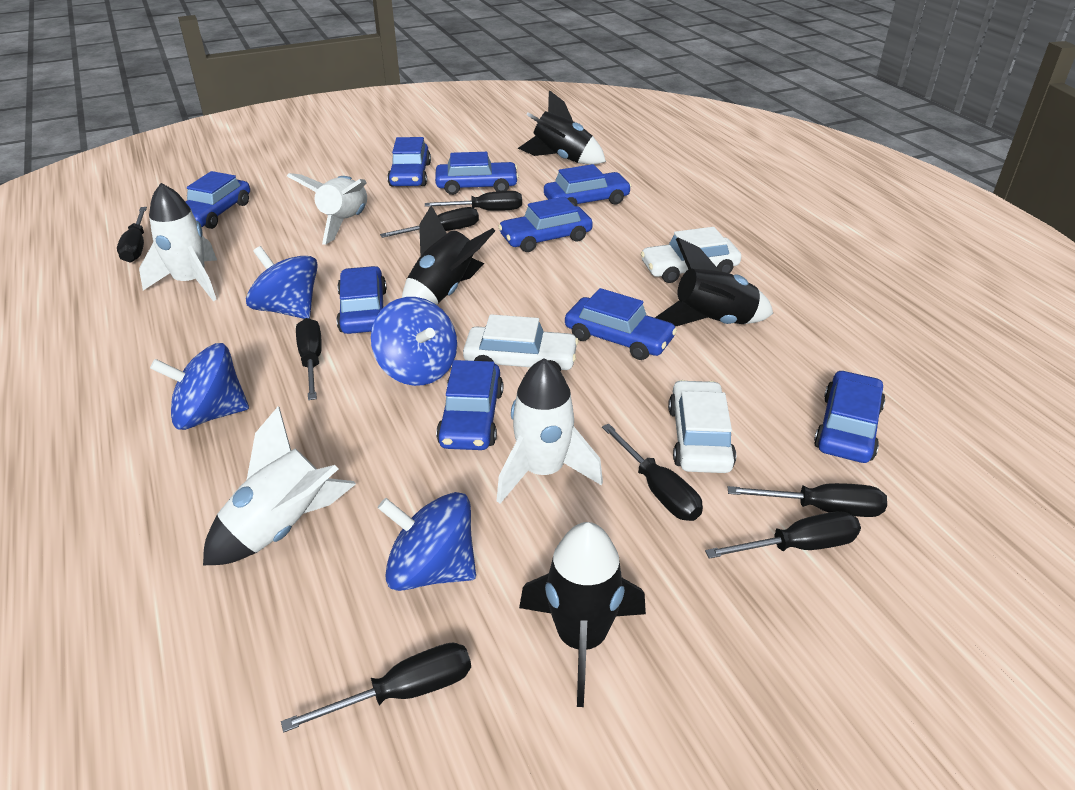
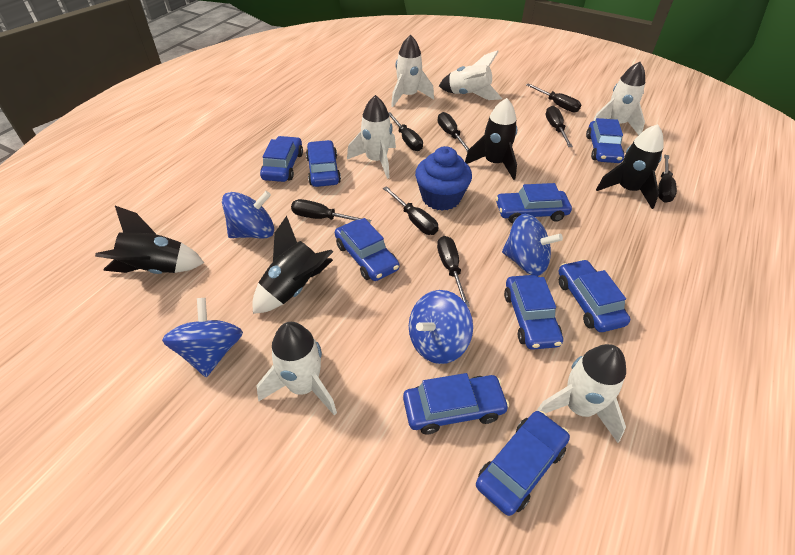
blue cupcake: none = 0 -> [415,146,472,211] = 1
white car: [463,314,579,371] [641,227,741,283] [668,380,736,473] = 3 -> none = 0
white rocket: [139,183,217,301] [203,406,356,565] [287,173,367,245] [497,358,603,504] = 4 -> [256,322,337,415] [347,95,396,179] [391,35,434,107] [439,50,502,100] [536,344,626,443] [593,62,645,135] = 6

